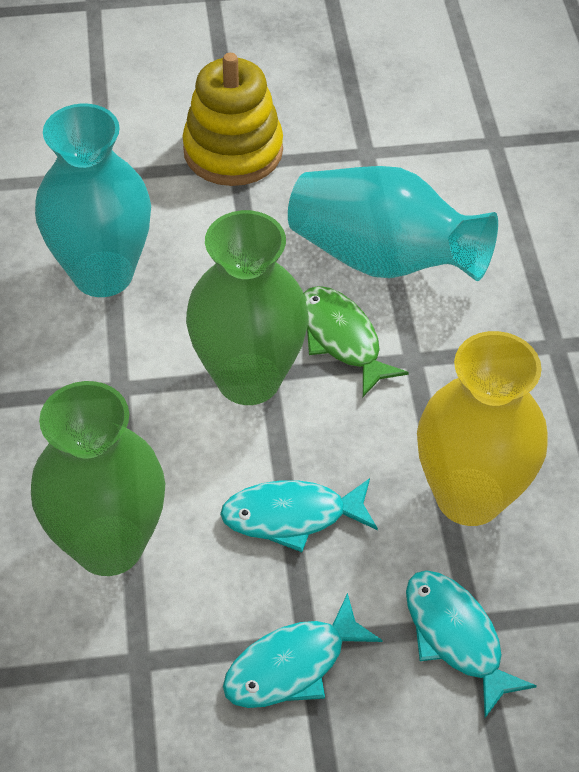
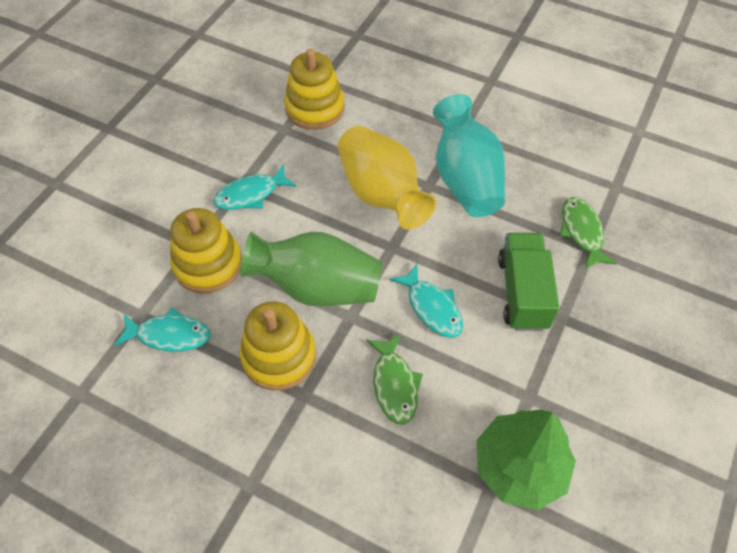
green fish: [303,286,409,397] = 1 -> [366,334,423,425] [560,197,617,270] = 2
green tree: none = 0 -> [477,409,576,510] = 1
green truck: none = 0 -> [498,233,559,331] = 1
green vase: [31,381,165,576] [186,210,308,405] = 2 -> [241,232,382,306] = 1
turquoise vase: [35,104,151,297] [288,166,498,281] = 2 -> [433,94,505,217] = 1
yellow stacking toy: [182,53,283,186] = 1 -> [170,208,242,293] [240,301,316,390] [284,49,345,130] = 3

